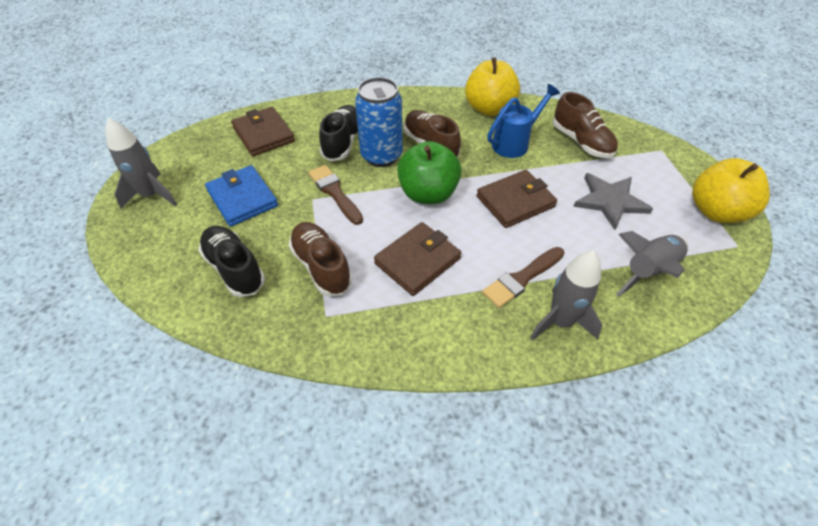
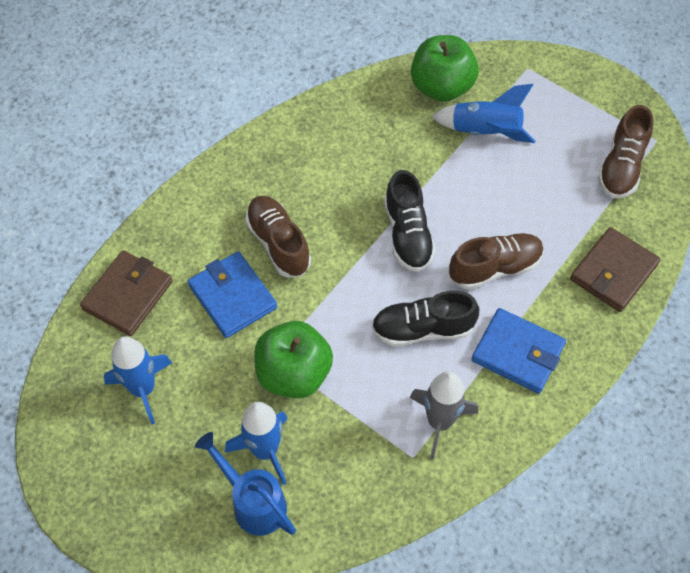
blue can: [355,77,403,167] = 1 -> none = 0
blue rocket: none = 0 -> [104,336,172,424] [225,402,288,485] [431,84,535,143] = 3
blue wallet: [205,165,278,227] = 1 -> [188,252,277,338] [471,308,566,394] = 2
brown brush: [308,165,363,225] [482,247,564,308] = 2 -> none = 0
brown wallet: [231,107,295,156] [374,222,461,296] [477,170,557,228] = 3 -> [80,250,173,336] [570,227,660,312] = 2
green apple: [397,141,462,204] = 1 -> [254,321,333,398] [411,35,479,102] = 2
grey rocket: [105,118,177,209] [530,251,602,340] [616,231,688,297] = 3 -> [410,371,478,460] = 1
grey star: [573,173,653,230] = 1 -> none = 0
yellow apple: [465,57,520,116] [692,158,770,223] = 2 -> none = 0

